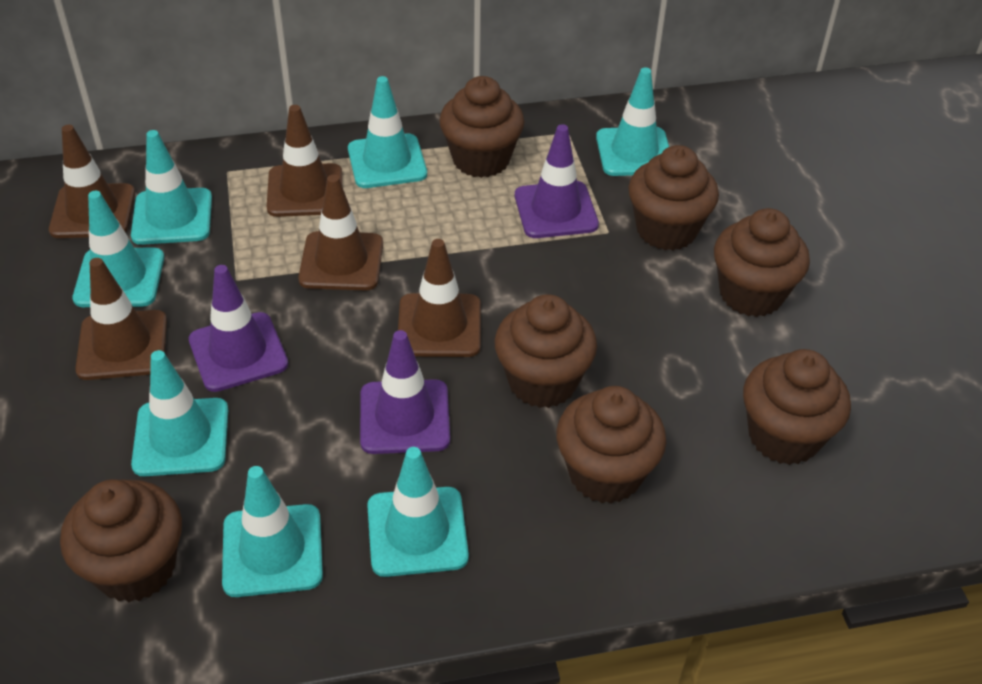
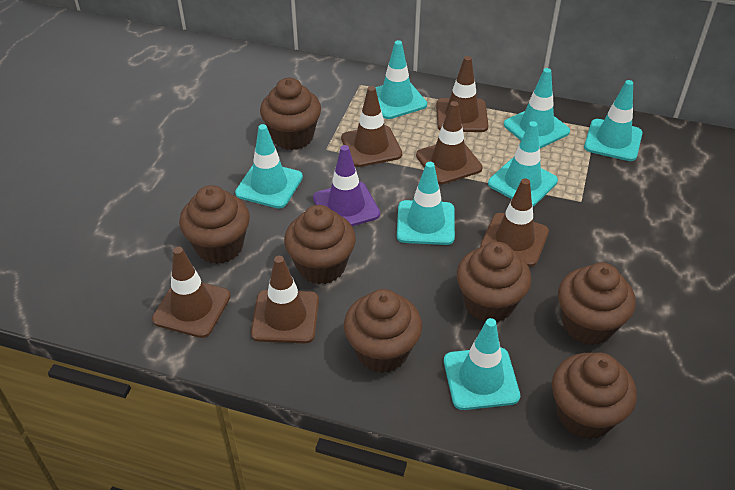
brown traffic cone: [49,125,135,238] [75,258,167,380] [267,105,342,217] [298,175,383,291] [398,239,481,357] = 5 -> [152,247,231,338] [251,256,319,343] [341,86,402,167] [416,101,483,184] [436,56,489,132] [480,178,549,267] = 6
purple traffic cone: [189,265,288,392] [360,330,450,454] [515,124,599,238] = 3 -> [313,145,380,226] = 1

